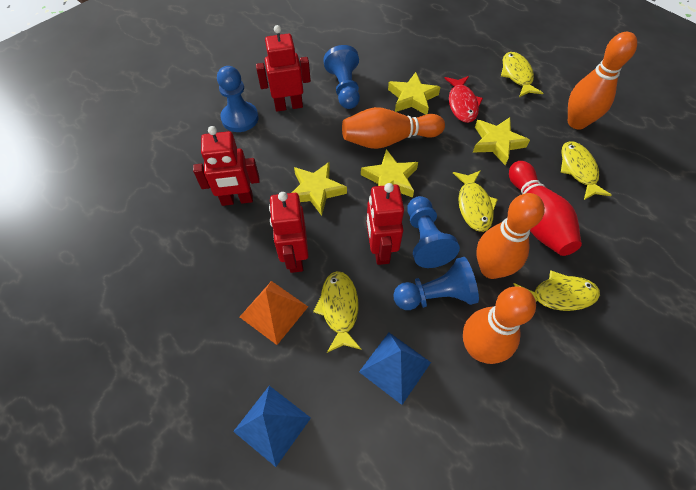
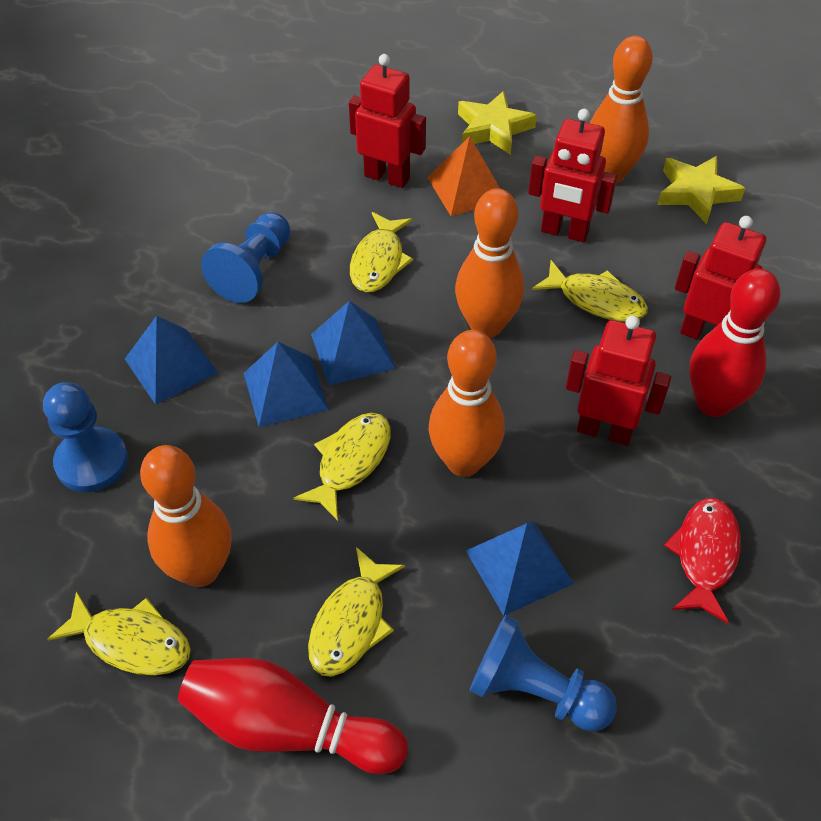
blue pawn: [217,66,259,132] [323,45,360,109] [393,257,479,310] [407,196,460,268] = 4 -> [43,382,128,492] [201,212,290,303] [470,615,617,732] = 3
blue pyramid: [233,386,311,467] [359,333,431,405] = 2 -> [125,316,218,405] [244,342,329,427] [311,301,396,385] [466,521,574,616] = 4
red bowling pin: [509,161,582,256] = 1 -> [178,658,408,774] [689,269,780,417] = 2
yellow star: [292,162,347,216] [361,149,418,198] [388,72,440,115] [473,117,530,165] = 4 -> [458,91,537,155] [658,156,745,224] = 2

